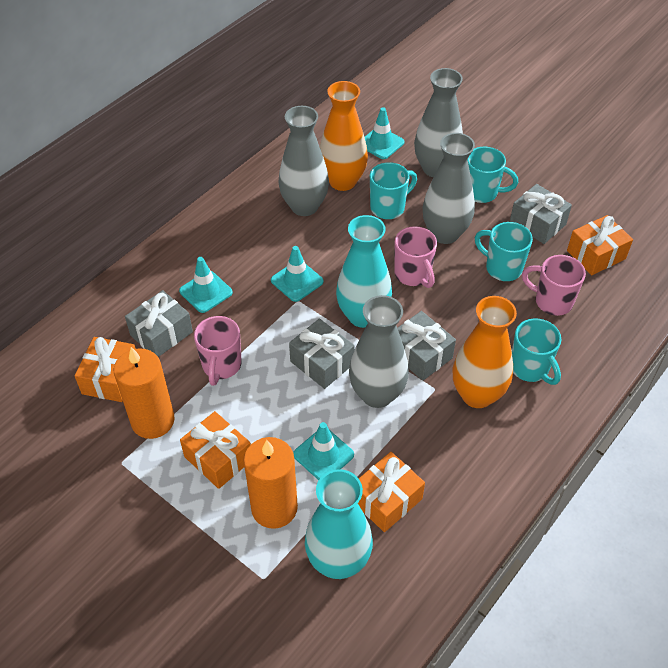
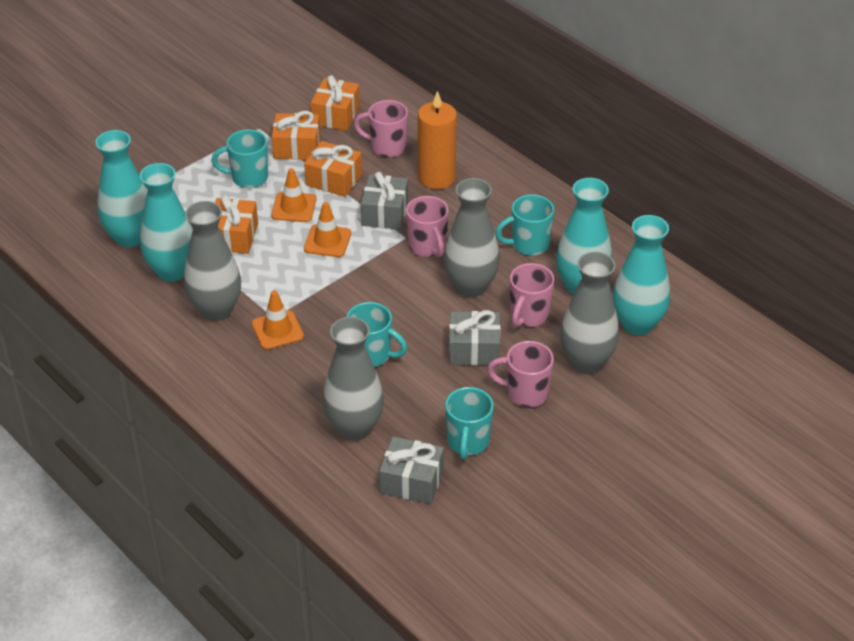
grey gift: [125,290,193,357] [289,319,355,389] [397,311,456,381] [510,184,572,244] = 4 -> [361,172,408,230] [379,436,444,504] [449,310,501,366] = 3
orange candle: [114,347,175,439] [243,437,298,529] = 2 -> [418,91,457,189] = 1
orange traffic cone: none = 0 -> [252,290,304,350] [271,168,316,222] [304,202,351,257] = 3
orange vase: [320,81,368,191] [453,296,517,408] = 2 -> none = 0
pink mug: [194,316,242,386] [394,226,437,288] [522,255,586,316] = 3 -> [354,100,408,158] [406,196,449,257] [487,341,554,407] [510,263,554,327] = 4
turquoise traffic cone: [179,257,233,313] [271,246,324,302] [293,422,354,480] [365,107,404,159] = 4 -> none = 0
turquoise vase: [305,469,373,579] [336,215,392,328] = 2 -> [95,130,148,247] [140,163,193,282] [556,178,612,295] [613,215,670,335] = 4

